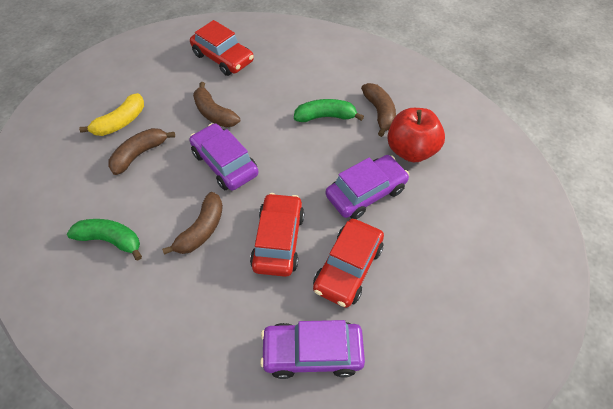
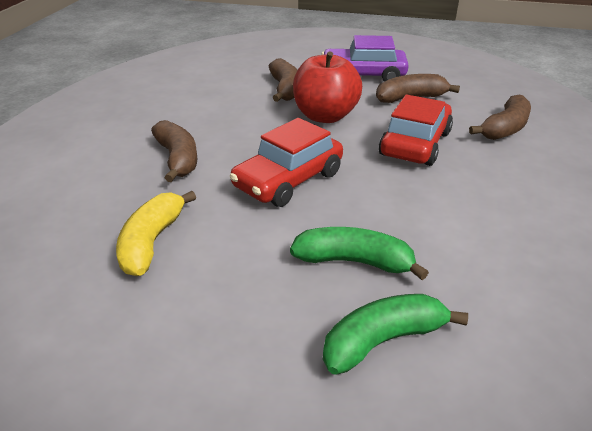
purple car: [189,123,259,190] [260,320,365,379] [325,155,409,219] = 3 -> [321,35,409,82] = 1
red car: [190,20,254,76] [250,193,304,277] [313,219,384,308] = 3 -> [230,118,343,207] [379,94,453,166] = 2

